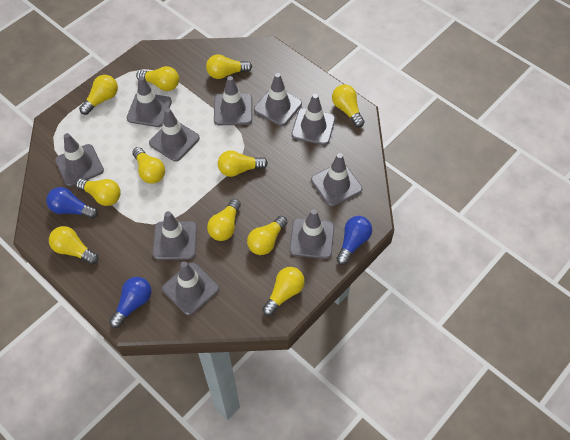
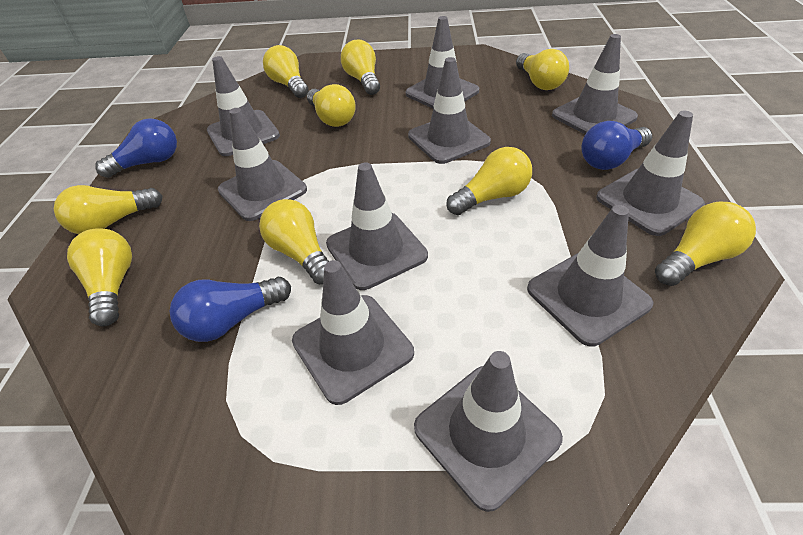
yellow light bulb: [49,226,98,265] [76,178,121,206] [79,75,118,115] [132,147,165,184] [136,66,179,91] [206,54,252,79] [207,199,241,241] [218,150,268,177] [247,216,287,255] [262,267,305,316] [332,84,365,128] = 11 -> [54,185,163,234] [67,228,132,326] [259,199,329,284] [263,45,309,98] [307,84,356,127] [341,39,380,95] [446,147,532,215] [516,49,569,90] [655,202,756,286] = 9

